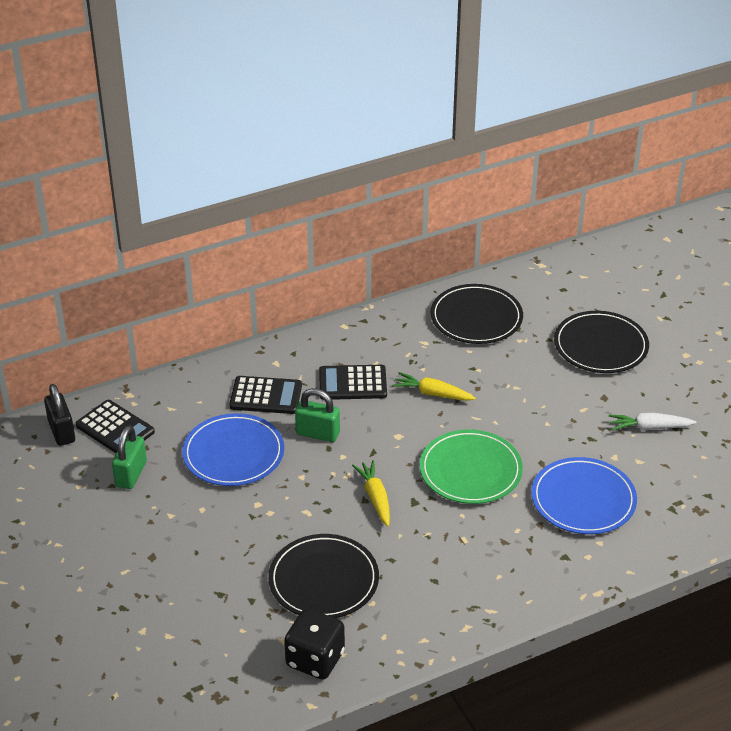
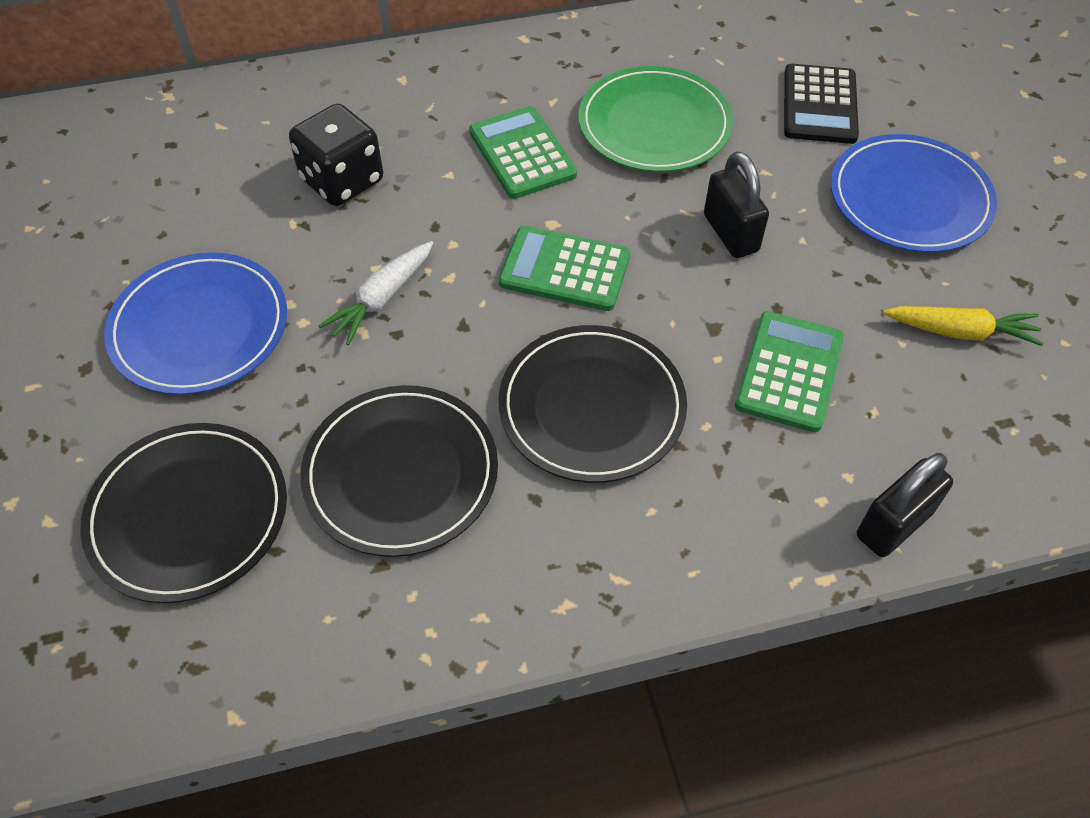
black calculator: [76,400,155,453] [229,376,302,414] [319,365,387,400] = 3 -> [784,64,859,144] = 1
black padlock: [44,384,75,446] = 1 -> [704,151,769,258] [857,453,953,557] = 2
green calculator: none = 0 -> [469,106,577,199] [498,226,630,311] [735,311,844,432] = 3
green padlock: [112,425,147,489] [295,388,340,442] = 2 -> none = 0
yellow carrot: [352,460,390,526] [392,372,476,401] = 2 -> [883,306,1044,346] = 1

